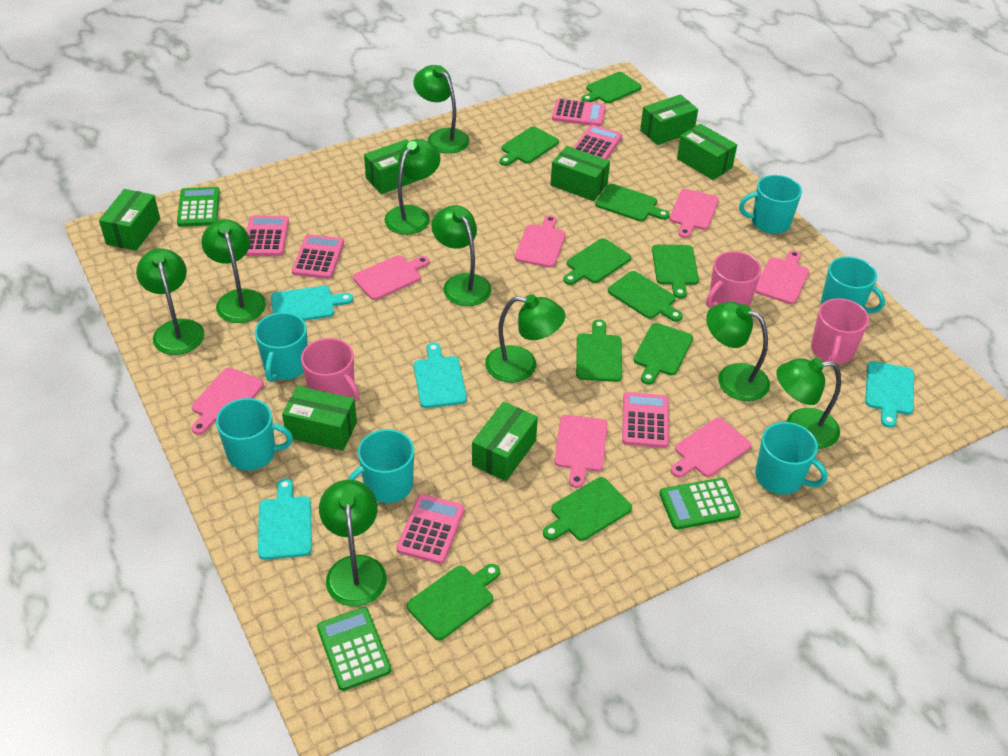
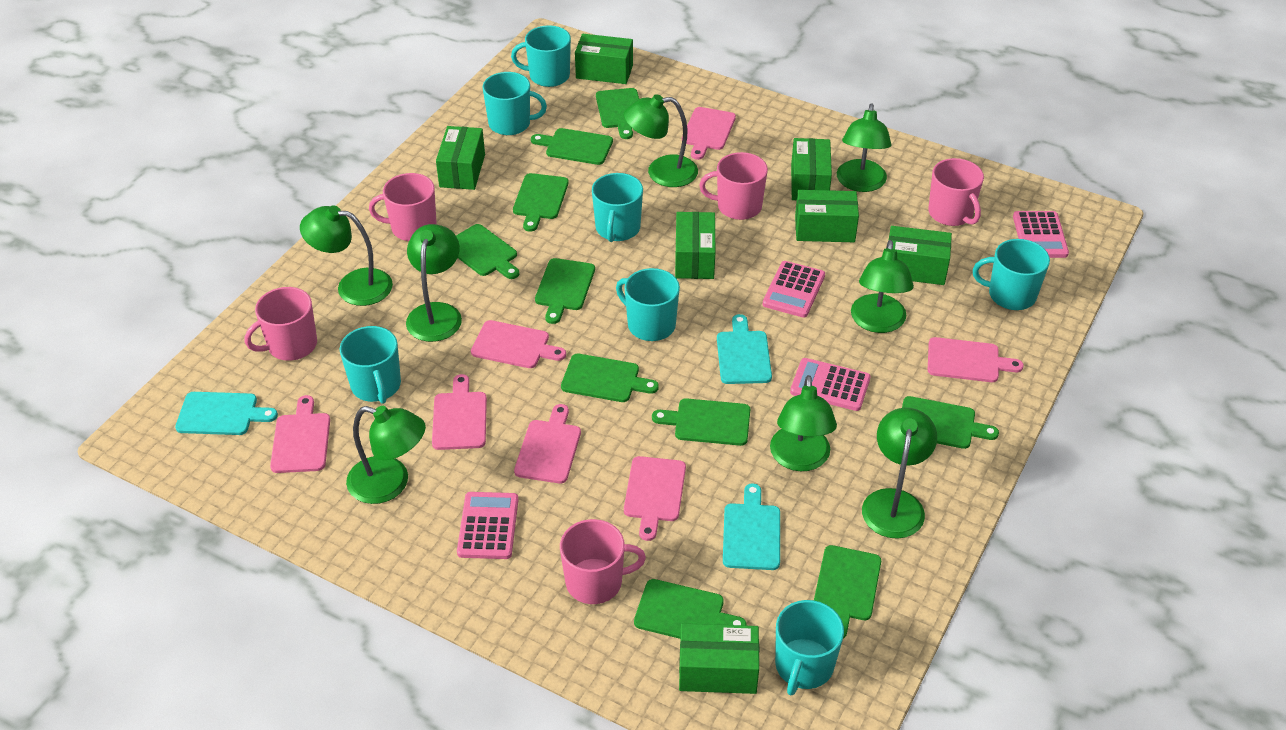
green calculator: [177,187,220,227] [317,607,391,691] [659,478,741,530] = 3 -> none = 0
green lamp: [136,248,204,355] [201,219,266,323] [319,480,387,606] [385,139,440,235] [413,65,470,154] [432,205,492,306] [485,294,565,383] [706,302,770,401] [776,358,841,449] = 9 -> [300,205,393,306] [346,406,426,504] [406,224,462,342] [624,94,698,187] [770,375,837,471] [837,103,891,192] [851,240,914,333] [862,407,937,538] = 8
pink calculator: [245,216,289,256] [292,234,344,279] [396,494,465,564] [552,98,606,127] [573,125,622,160] [622,392,669,448] = 6 -> [457,492,518,559] [762,261,825,318] [790,358,871,411] [1013,211,1069,258] = 4
pink mug: [301,338,359,402] [706,251,762,308] [811,298,869,364] = 3 -> [245,287,317,361] [369,173,437,241] [560,519,646,604] [699,152,768,220] [928,158,984,226] = 5
turquoise cutting board: [258,478,312,560] [271,286,353,321] [414,343,467,408] [865,361,914,428] = 4 -> [175,392,278,435] [717,314,772,384] [723,483,780,570] = 3
turquoise mug: [216,398,293,471] [255,312,308,382] [348,429,414,503] [739,175,802,234] [755,422,828,495] [821,256,885,313] = 6 -> [340,326,401,404] [483,72,547,135] [511,25,571,87] [592,173,643,242] [616,268,680,341] [775,600,844,695] [973,239,1050,310] = 7

